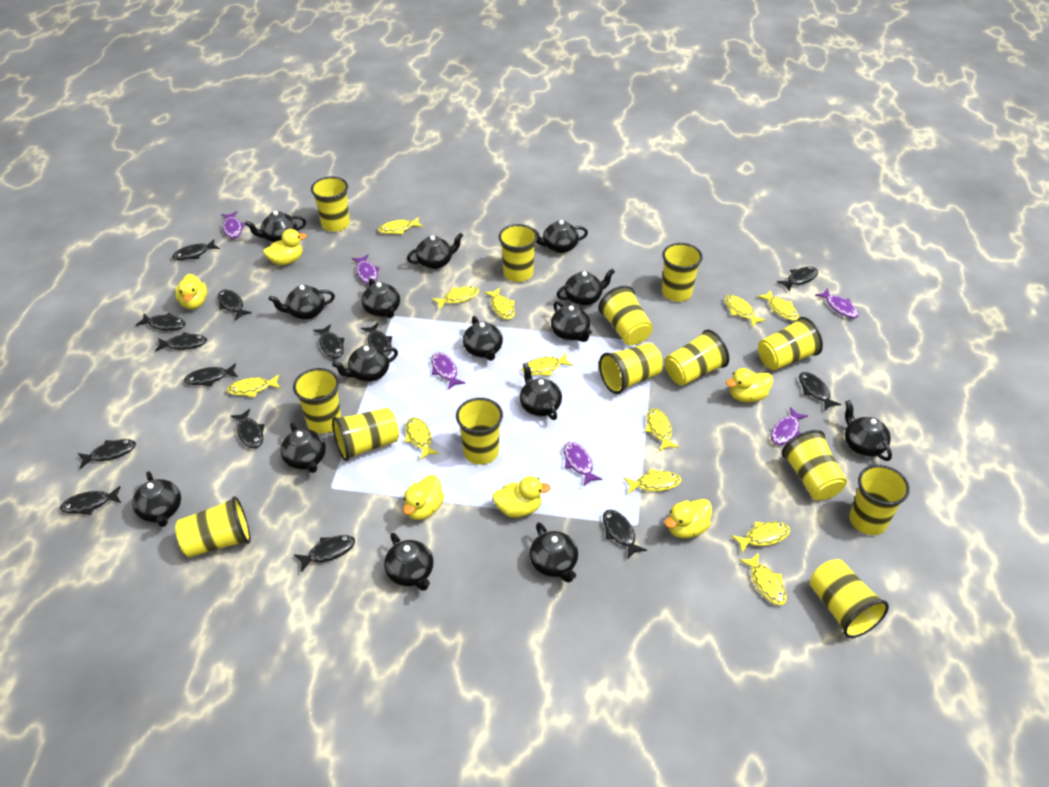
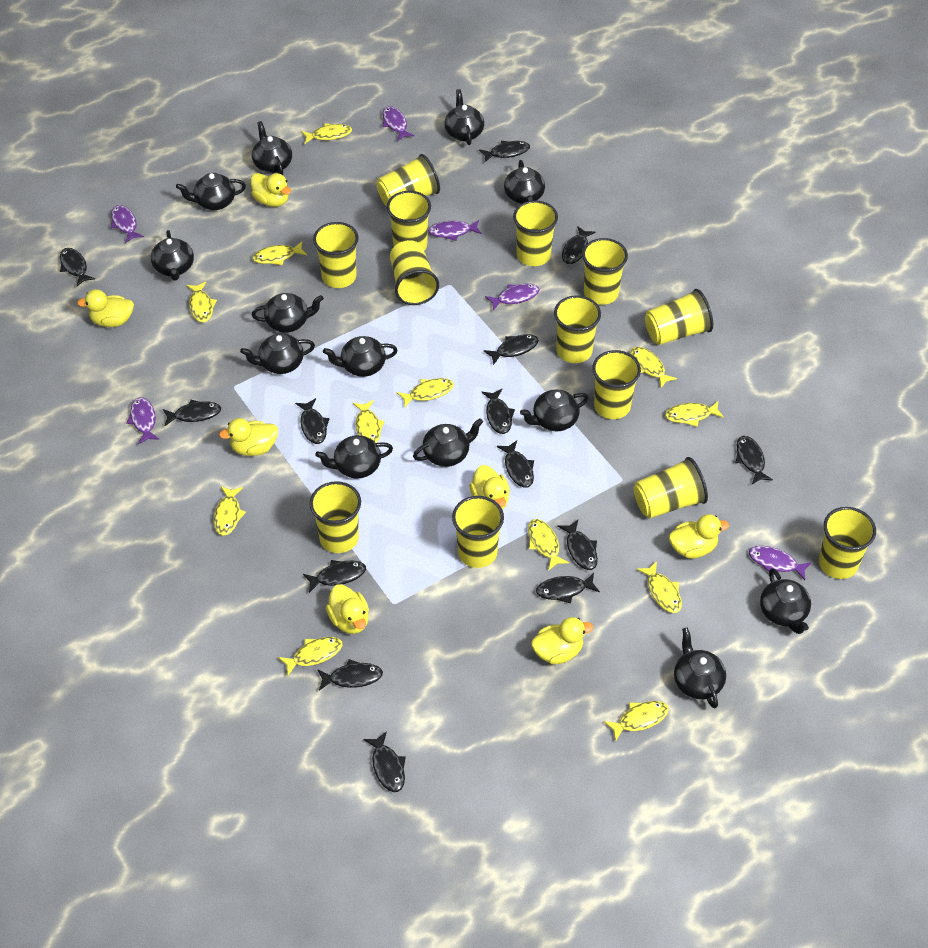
black teapot: [132,471,181,527] [245,211,306,243] [269,285,335,320] [281,422,326,473] [332,345,398,382] [362,278,400,318] [384,533,434,591] [407,233,463,269] [463,316,503,361] [520,362,562,420] [530,522,578,583] [534,220,588,253] [551,301,592,342] [556,269,615,306] [845,400,892,461] = 15 -> [151,230,194,281] [176,173,246,210] [240,334,315,374] [252,121,292,175] [252,293,324,333] [315,435,393,479] [323,336,398,377] [413,418,483,467] [445,89,484,145] [504,160,545,204] [520,389,589,431] [674,628,726,708] [760,568,811,634] = 13
yellow cup: [175,496,251,557] [293,368,341,433] [311,176,350,232] [332,408,399,461] [456,398,503,465] [499,224,538,282] [598,286,653,345] [599,343,663,394] [662,243,703,302] [665,330,729,386] [758,317,823,370] [782,430,847,500] [810,559,889,638] [849,465,910,535] = 14 -> [310,481,361,553] [313,222,359,288] [377,154,440,207] [387,191,431,250] [390,240,439,305] [452,496,504,568] [513,200,558,266] [554,295,601,363] [582,238,628,305] [592,350,641,419] [634,457,708,519] [645,289,713,345] [819,507,876,579] = 13
yellow duck: [175,274,207,309] [263,229,307,265] [403,475,444,520] [493,476,551,518] [665,499,712,538] [726,368,773,402] = 6 -> [77,289,134,327] [219,418,278,456] [251,173,291,207] [326,584,369,634] [469,465,510,510] [531,617,593,664] [669,514,729,559] = 7

